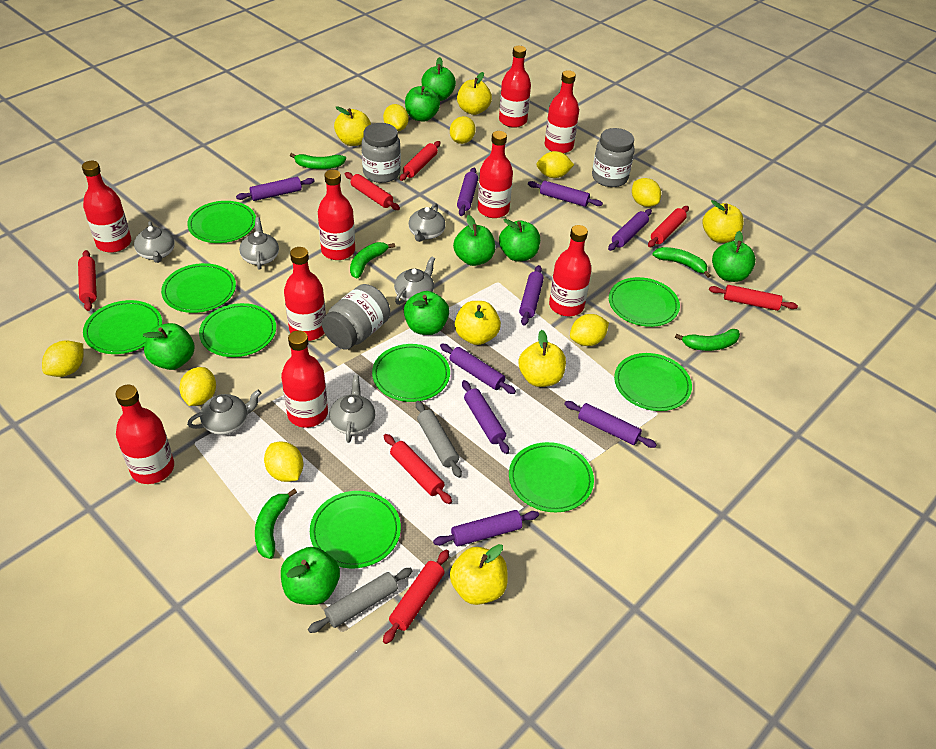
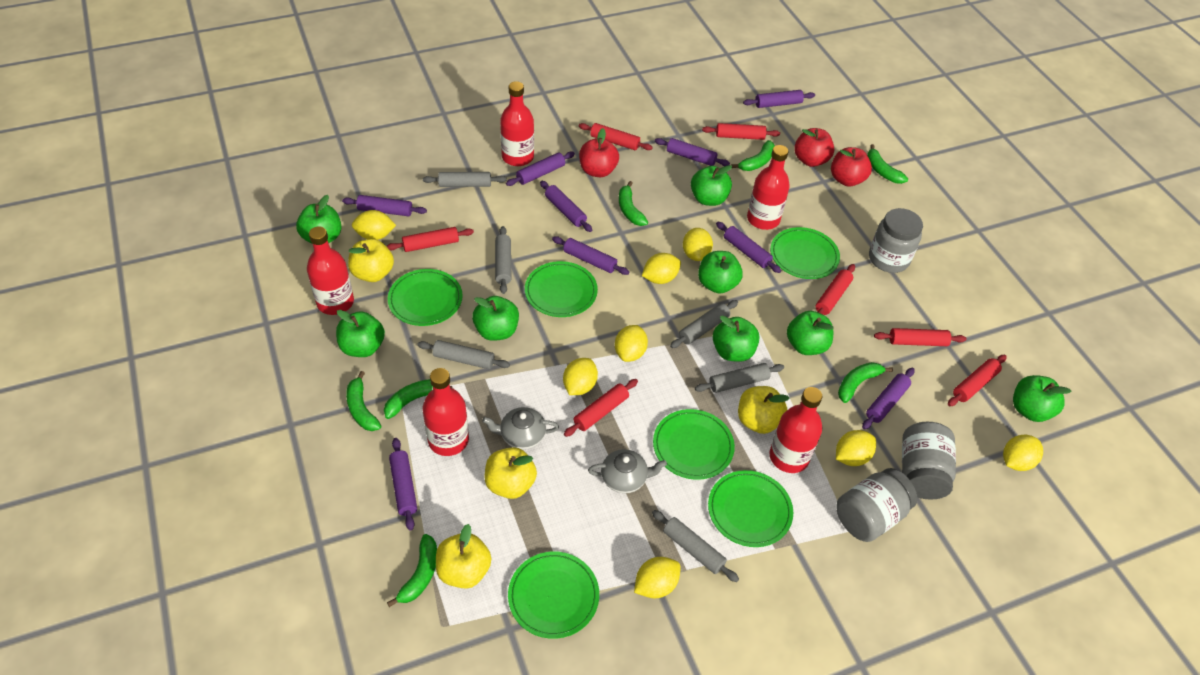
green banana: [255,489,297,559] [290,153,346,169] [350,242,395,278] [653,247,711,278] [675,329,740,351] = 5 -> [346,371,381,431] [384,379,452,419] [387,534,437,607] [619,181,648,226] [731,140,775,171] [838,362,893,403] [867,144,908,184] = 7
green plate: [83,300,162,354] [161,263,236,313] [187,201,256,243] [199,303,276,357] [310,491,401,568] [372,344,450,402] [509,442,594,512] [609,277,680,327] [614,353,692,411] = 9 -> [388,269,463,326] [508,551,599,639] [525,261,598,317] [653,409,735,480] [708,470,793,547] [770,227,840,279] = 6
grey rolling pin: [308,568,412,633] [416,401,462,478] = 2 -> [417,340,510,369] [423,172,507,187] [495,226,511,294] [652,510,739,582] [670,300,738,348] [695,363,784,393] = 6
grey teapot: [134,221,175,263] [187,390,261,435] [239,217,279,270] [329,375,375,443] [394,256,435,305] [408,203,446,242] = 6 -> [482,407,559,449] [588,449,667,493] = 2
red apple: none = 0 -> [579,128,619,177] [794,128,834,167] [831,147,872,186] = 3
red bottle: [82,161,131,253] [115,385,174,484] [281,330,328,428] [284,247,326,341] [318,170,355,260] [478,131,513,218] [499,46,531,128] [545,70,579,153] [549,225,592,316] = 9 -> [307,226,354,315] [423,368,469,456] [500,81,534,166] [747,145,790,230] [769,387,822,473] = 5
yellow apple: [334,106,371,146] [450,544,508,605] [455,301,501,345] [457,72,492,115] [519,330,566,387] [702,200,744,243] = 6 -> [348,239,394,282] [436,524,491,589] [484,447,537,499] [738,386,789,434] = 4

